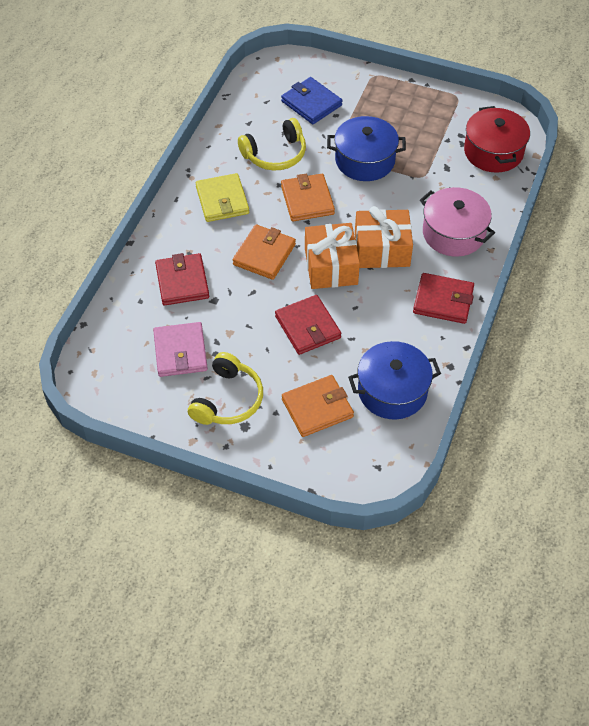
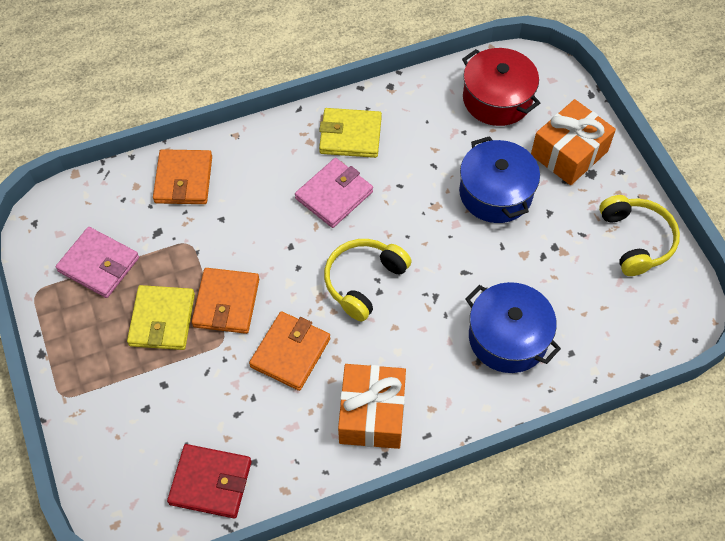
blue wallet: [281,77,342,124] = 1 -> none = 0
pink pot: [420,187,495,257] = 1 -> none = 0
pink wallet: [153,322,208,377] = 1 -> [56,227,139,298] [295,158,373,228] = 2
red wallet: [155,253,209,306] [275,295,341,355] [413,273,474,324] = 3 -> [167,444,252,518] = 1
yellow wallet: [196,173,249,222] = 1 -> [127,285,195,350] [319,108,382,158] = 2

